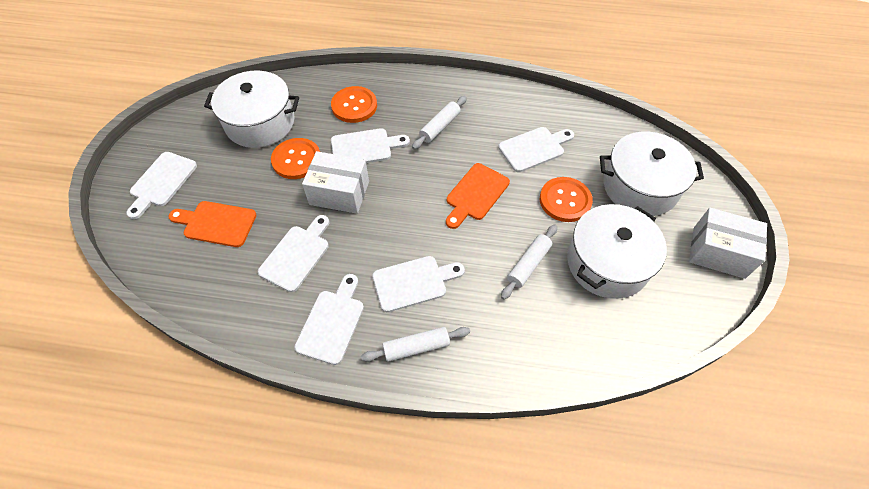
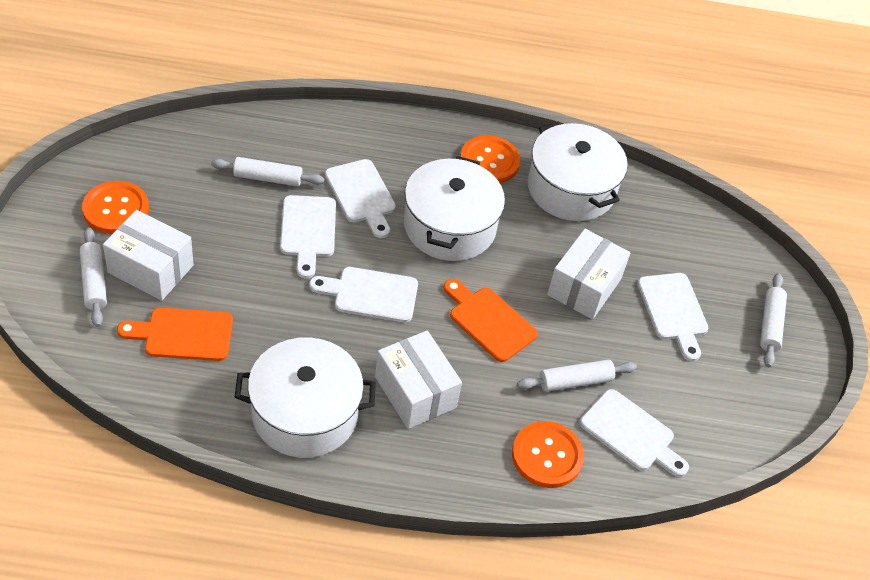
white box: [302,151,369,214] [689,208,767,279] = 2 -> [103,210,194,301] [375,331,462,429] [547,229,630,320] = 3
white cutting board: [126,152,197,219] [258,215,329,292] [295,274,364,365] [331,128,410,163] [372,256,465,312] [498,127,574,172] = 6 -> [280,195,336,278] [309,267,418,322] [325,159,396,238] [580,389,689,477] [637,273,708,361] = 5
white rolling pin: [361,327,470,362] [412,96,467,149] [501,225,557,300] = 3 -> [80,227,107,327] [211,157,325,187] [517,360,637,392] [760,273,787,367] = 4

